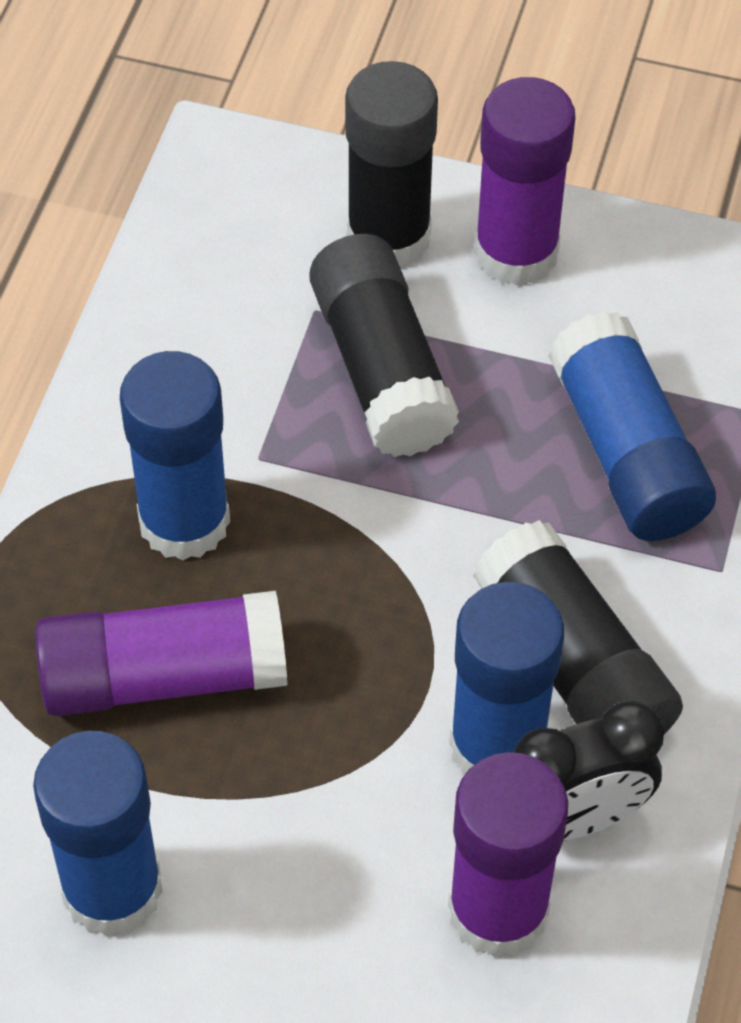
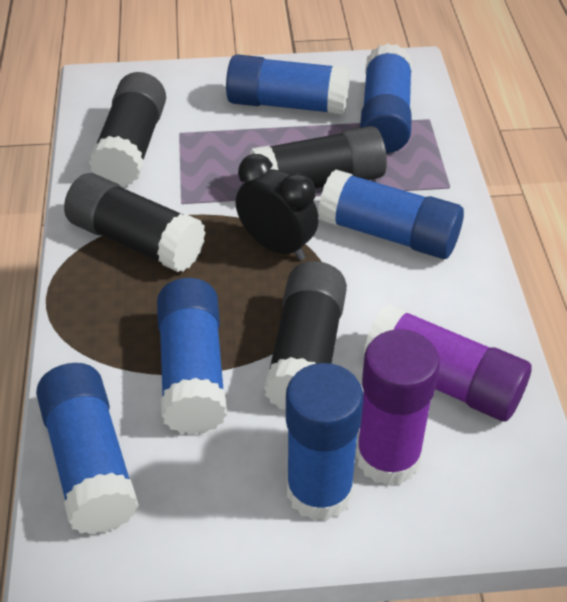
black glue stick: [310,234,459,457] [345,61,438,267] [473,520,683,734] = 3 -> [64,173,206,272] [89,72,166,187] [250,126,387,189] [264,261,347,410] = 4
blue glue stick: [33,731,163,937] [120,351,230,561] [449,582,564,776] [548,311,716,541] = 4 -> [36,363,139,535] [157,278,227,435] [226,54,350,115] [286,363,363,521] [318,169,464,259] [360,43,412,153] = 6
purple glue stick: [35,591,287,716] [448,752,568,958] [474,77,576,286] = 3 -> [356,329,440,486] [364,304,532,421] = 2

